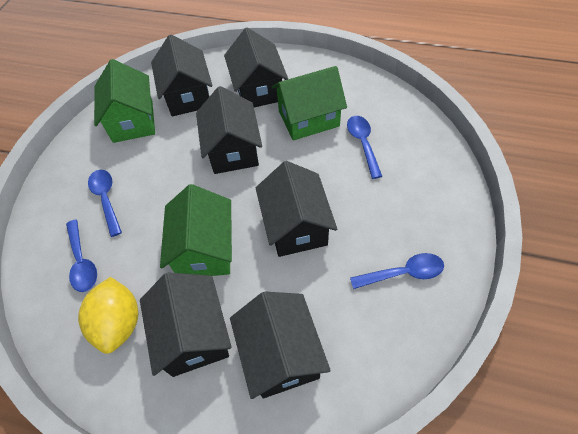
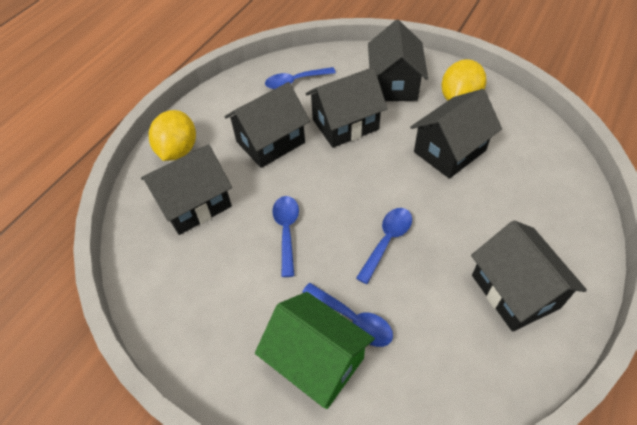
green house: [94,59,155,143] [160,184,232,276] [272,66,347,140] = 3 -> [255,292,375,409] = 1
yellow lemon: [78,277,138,354] = 1 -> [149,110,196,161] [441,59,487,101] = 2

